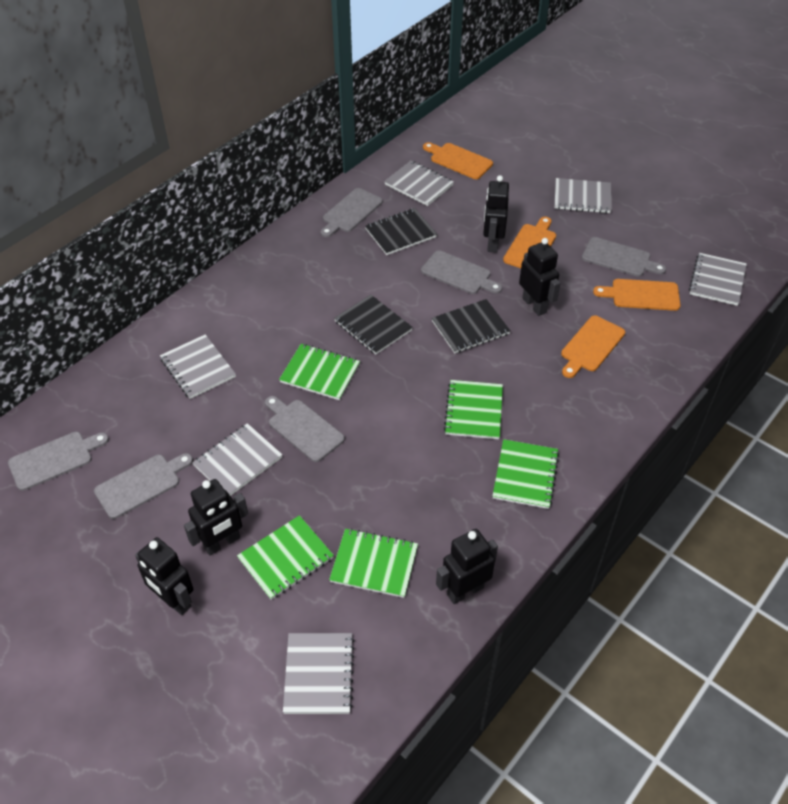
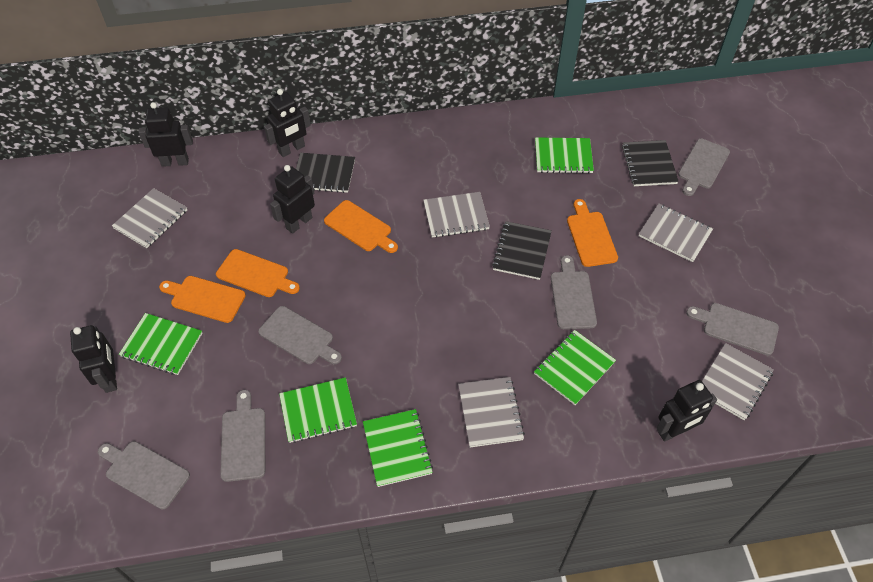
grey notebook: [160,334,236,399] [192,423,282,496] [283,633,354,714] [384,161,454,206] [554,178,611,213] [689,253,747,306] = 6 -> [112,188,187,248] [423,192,490,238] [458,377,525,447] [639,204,713,262] [702,343,774,420] = 5

